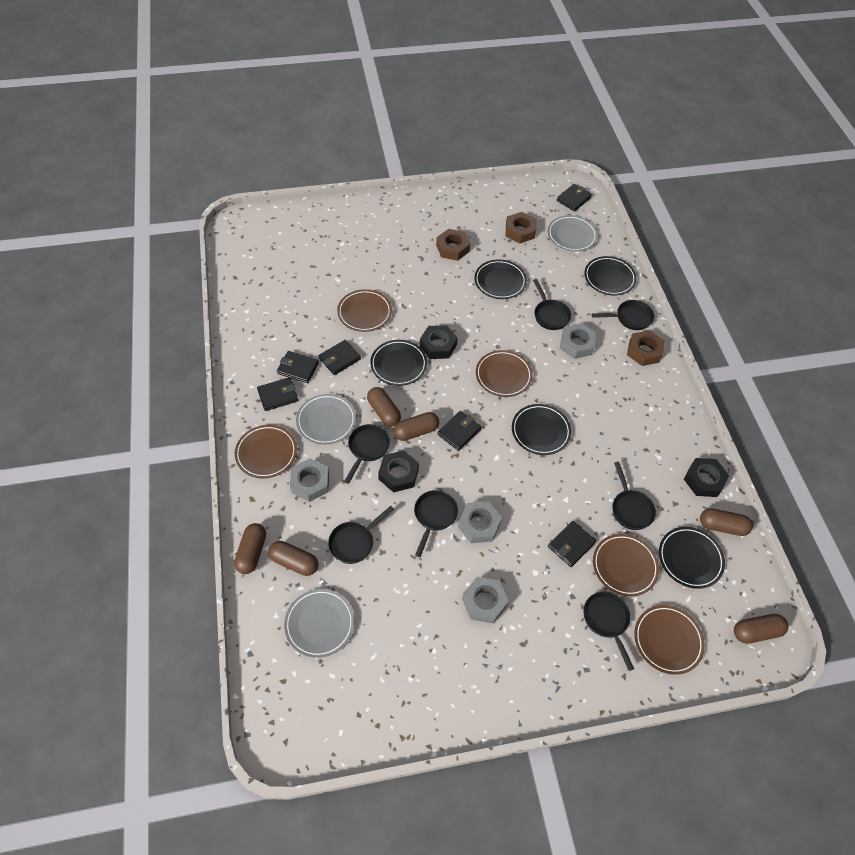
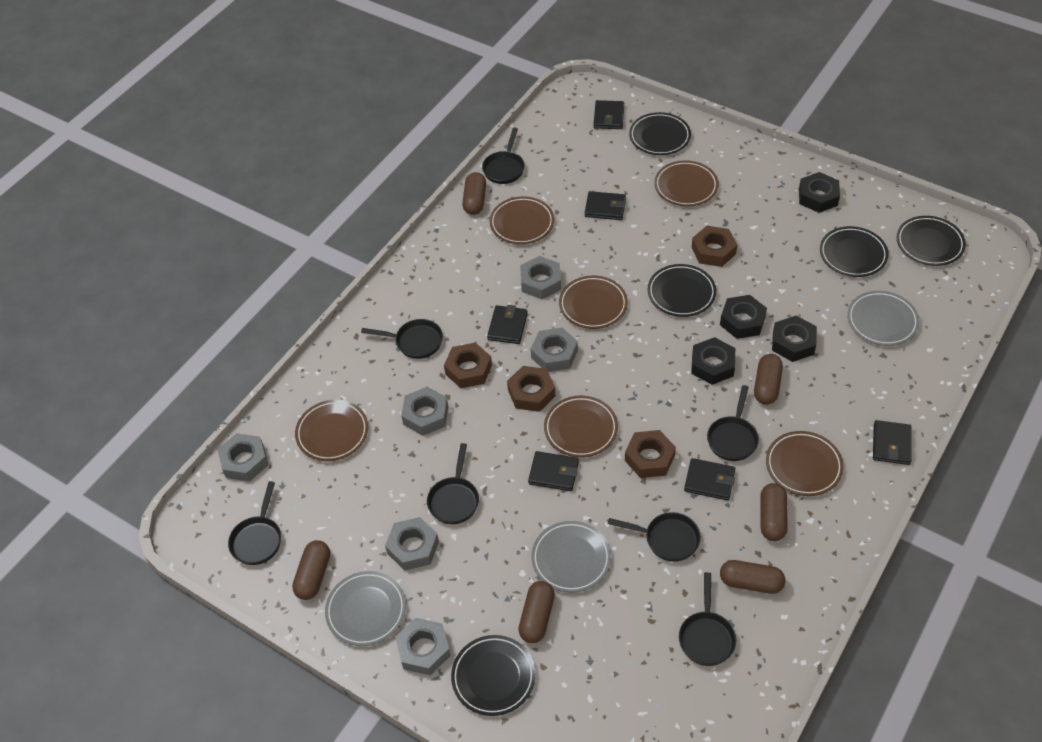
black nut: [378,450,419,493] [420,325,458,359] [684,458,730,497] = 3 -> [691,337,735,385] [720,295,767,339] [772,316,817,362] [799,172,840,213] = 4
brown nut: [436,229,470,261] [506,212,536,243] [627,330,665,366] = 3 -> [444,343,492,388] [507,366,555,412] [625,430,676,478] [692,226,737,267] = 4
brown plate: [235,425,297,478] [337,289,392,332] [476,350,533,397] [593,534,659,597] [634,605,705,675] = 5 -> [295,400,368,461] [490,196,554,244] [544,396,618,458] [559,276,628,329] [654,160,719,206] [766,431,844,496] = 6
grey nut: [290,458,329,502] [458,501,502,543] [462,577,509,623] [560,323,596,359] = 4 -> [217,433,268,482] [385,517,439,571] [395,618,451,675] [401,387,448,436] [520,256,561,299] [531,328,578,372] = 6

